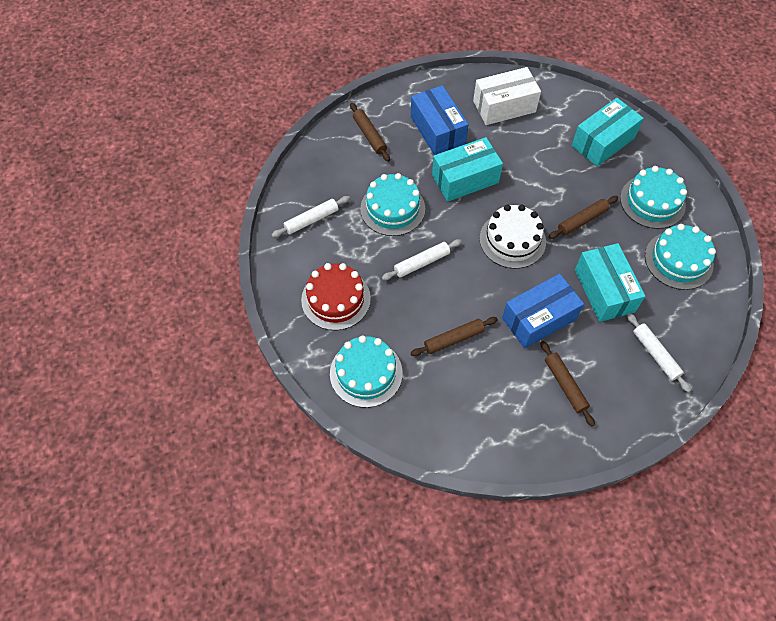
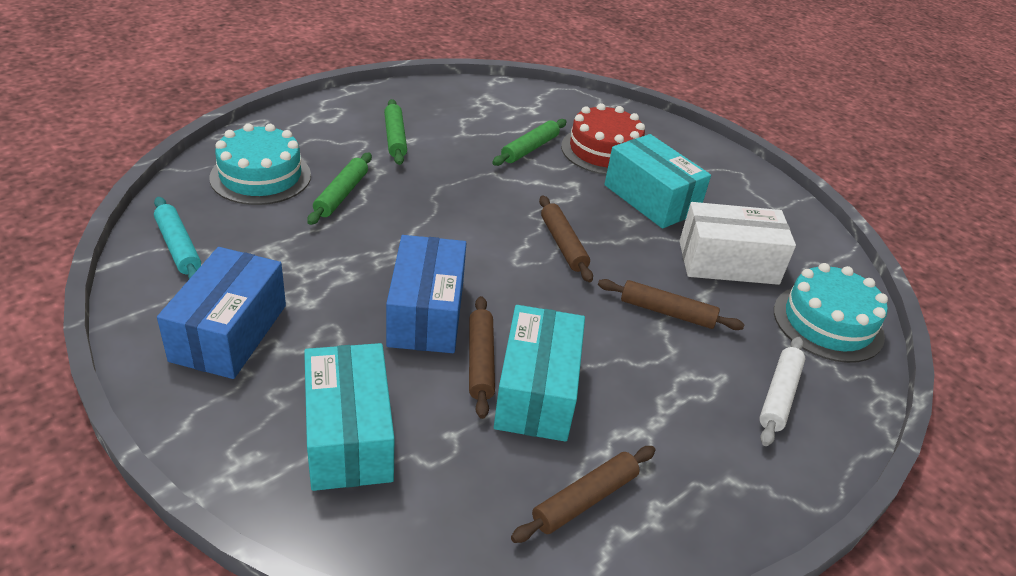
green rolling pin: none = 0 -> [307,153,372,225] [384,99,407,165] [492,119,567,166] = 3
turquoise cake: [330,335,403,408] [360,173,425,236] [620,166,687,229] [645,224,716,290] = 4 -> [209,124,311,205] [774,263,888,363] = 2
turquoise rolling pin: none = 0 -> [154,197,201,279] = 1
white cake: [480,205,546,269] = 1 -> none = 0
white rolling pin: [271,196,350,237] [382,239,462,280] [627,313,691,392] = 3 -> [759,337,805,446] = 1

